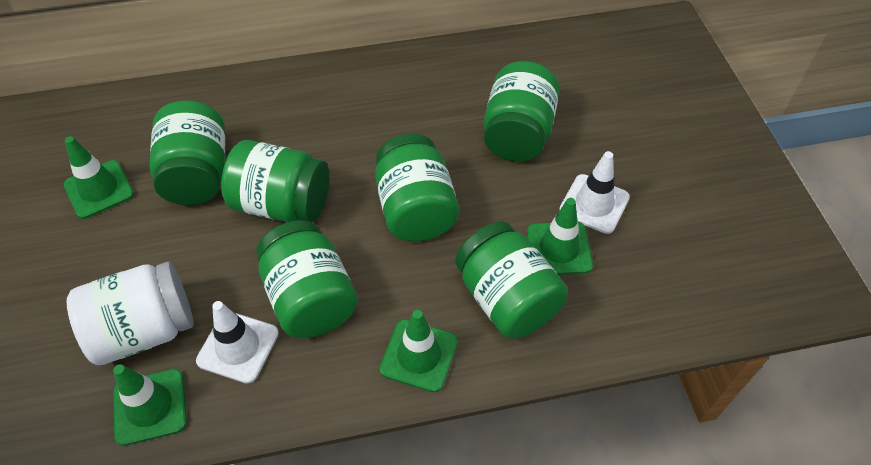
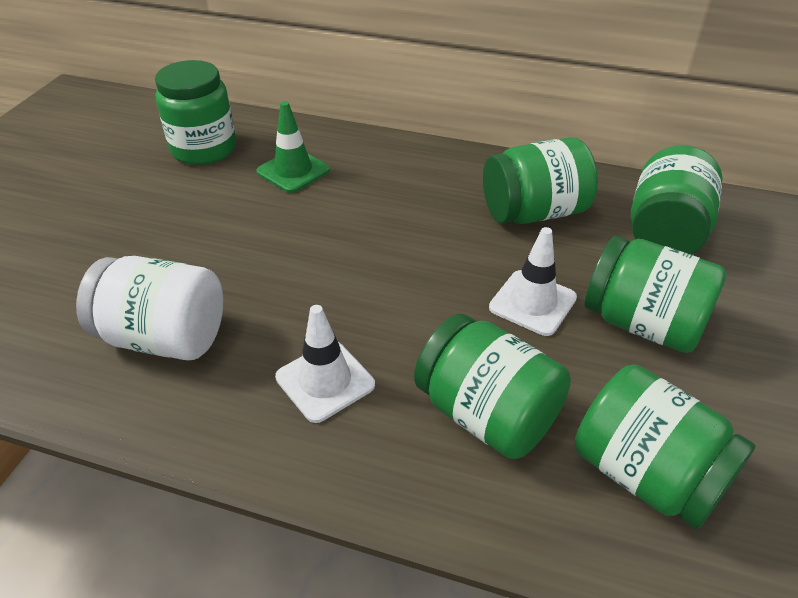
green traffic cone: [64,136,134,219] [113,364,187,446] [379,310,458,392] [527,198,593,275] = 4 -> [256,101,330,193] = 1

